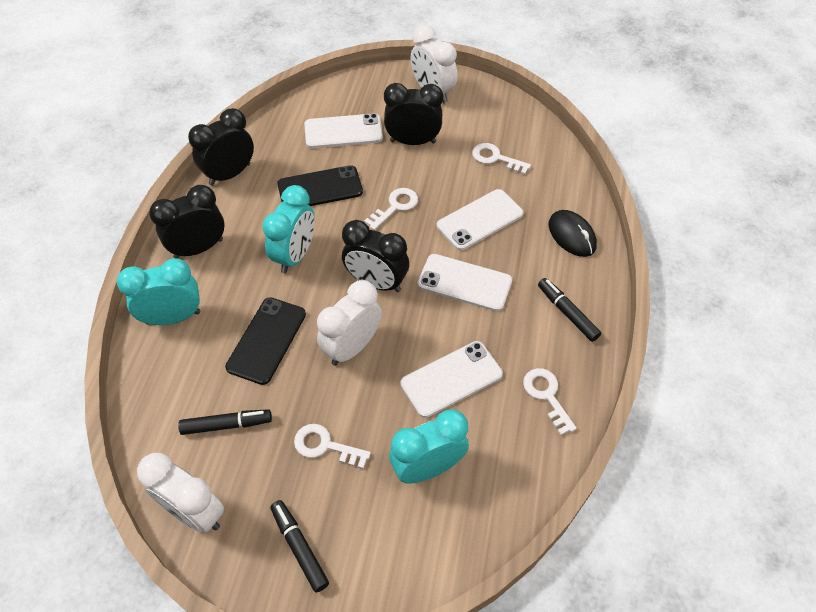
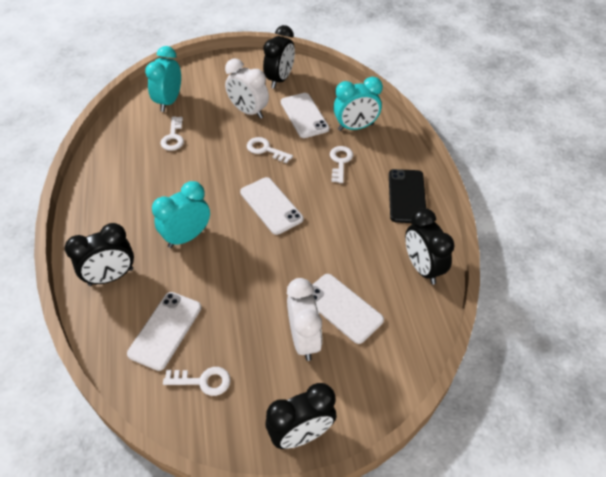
black marker: [178,409,272,435] [270,500,329,592] [538,278,601,342] = 3 -> none = 0
black mouse: [548,210,597,257] = 1 -> none = 0
black phone: [225,297,306,385] [277,165,363,206] = 2 -> [389,169,426,223] = 1
white clock: [137,453,224,533] [317,280,382,366] [411,25,458,103] = 3 -> [225,58,269,119] [287,278,322,361] = 2

